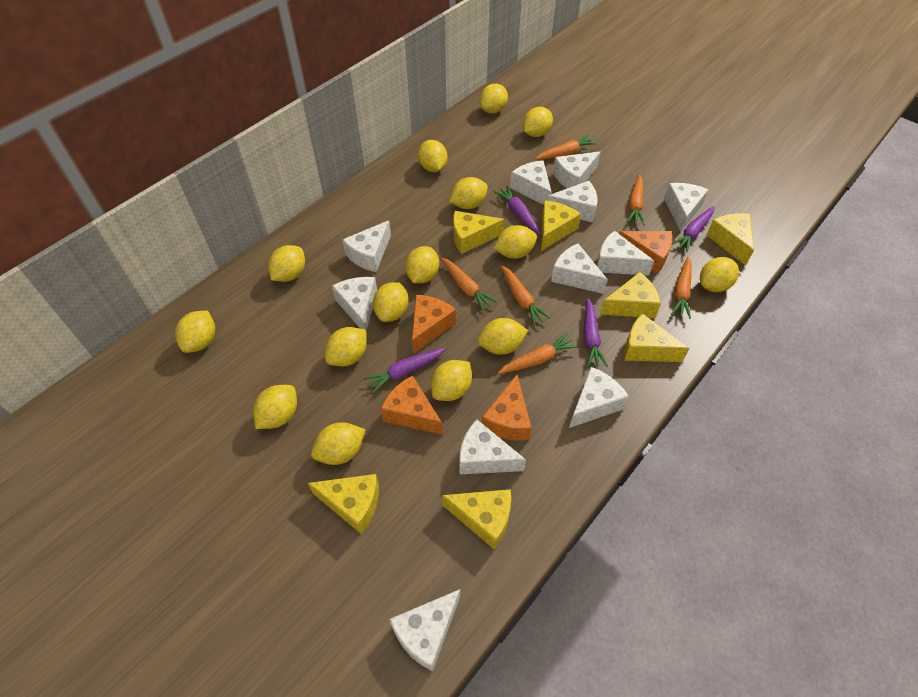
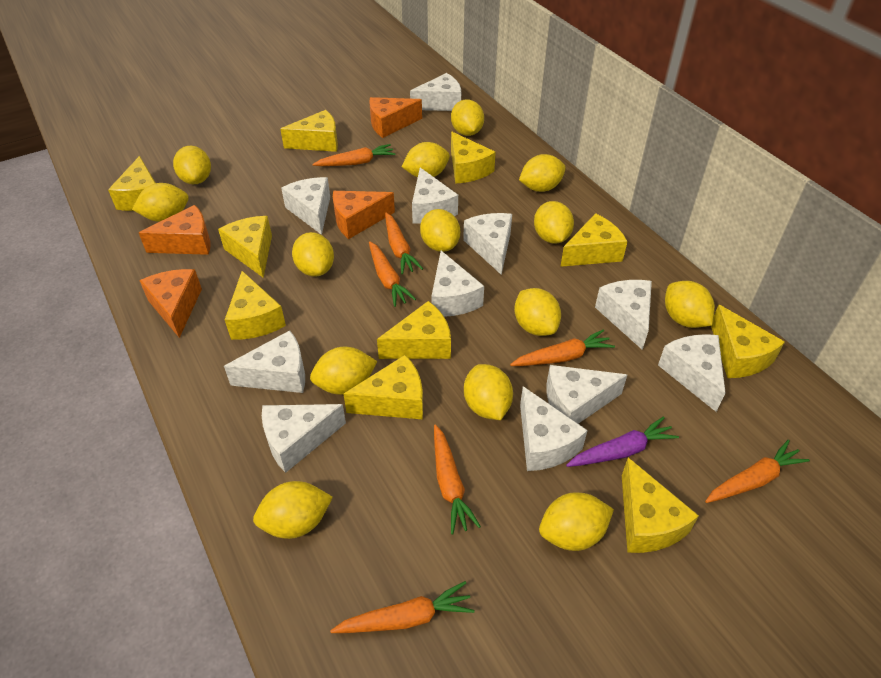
orange carrot: [441,258,498,311] [498,333,578,374] [501,266,551,326] [535,135,597,160] [627,174,645,225] [671,257,692,319] = 6 -> [312,144,396,166] [330,581,475,633] [369,241,416,307] [385,213,423,274] [434,425,481,534] [510,329,615,366] [705,440,810,503] = 7
purple carrot: [363,348,446,394] [493,186,541,234] [583,298,608,367] [672,206,714,253] = 4 -> [566,416,679,467] = 1
yellow cheese: [308,474,379,534] [442,489,511,549] [453,211,505,254] [541,200,581,251] [600,272,661,318] [624,313,689,362] [706,213,754,265] = 7 -> [108,156,155,211] [218,216,272,278] [225,271,286,340] [280,110,338,152] [343,355,423,420] [377,301,451,359] [451,132,496,184] [560,213,628,267] [622,458,699,553] [711,305,785,378] = 10
yellow lemon: [175,311,215,353] [253,385,297,429] [268,245,305,282] [311,422,366,465] [325,327,367,366] [373,282,409,322] [405,246,439,283] [418,140,447,172] [431,360,472,401] [449,177,488,209] [478,318,528,355] [479,84,508,114] [493,225,537,259] [523,107,553,137] [700,257,739,292] = 15 -> [132,183,189,222] [173,146,211,184] [253,481,333,539] [292,232,334,277] [310,347,377,395] [402,142,450,178] [420,209,460,252] [451,100,484,136] [464,364,513,420] [514,288,561,336] [519,154,566,192] [534,201,574,244] [539,492,614,551] [665,281,715,328] = 14

